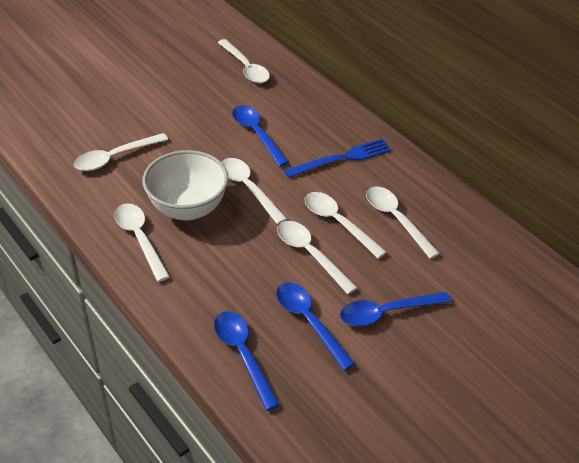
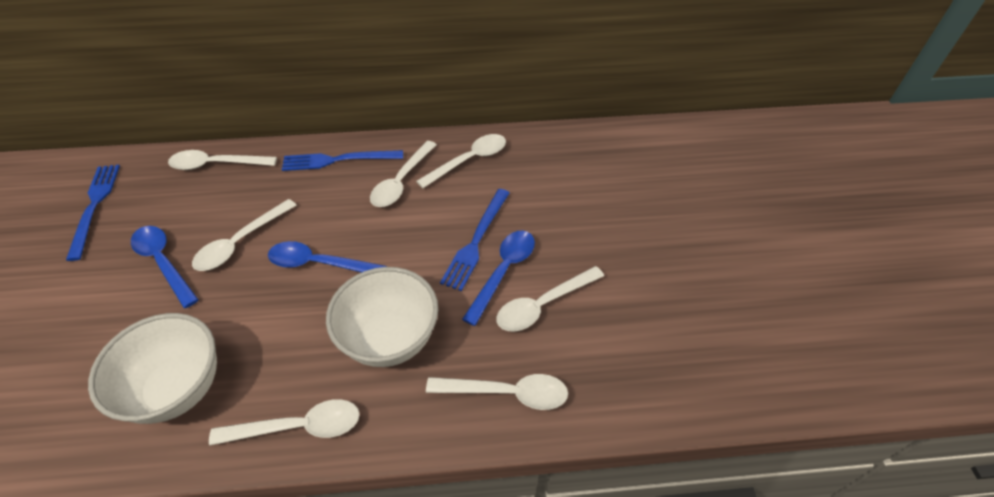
blue fork: [284,139,391,178] = 1 -> [66,165,120,261] [282,150,403,171] [440,189,510,291] = 3
blue spoon: [214,311,280,411] [232,105,289,167] [276,283,355,371] [340,292,451,326] = 4 -> [131,226,199,308] [268,241,387,272] [462,230,535,326] = 3
white bowl: [142,150,228,220] = 1 -> [88,313,217,424] [326,267,439,367] = 2

